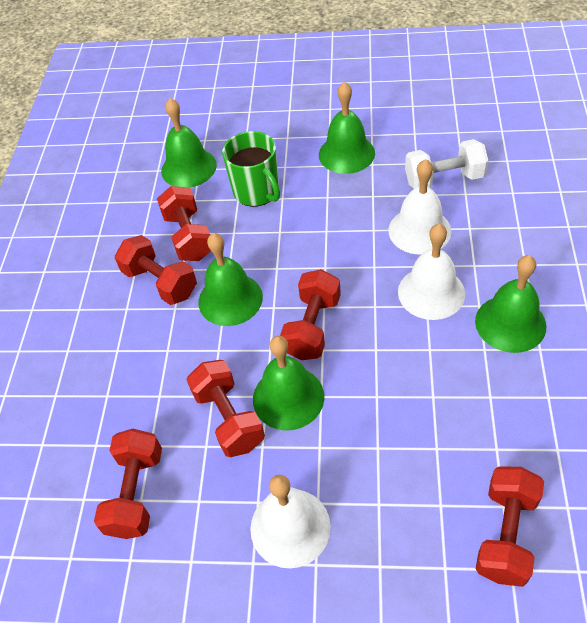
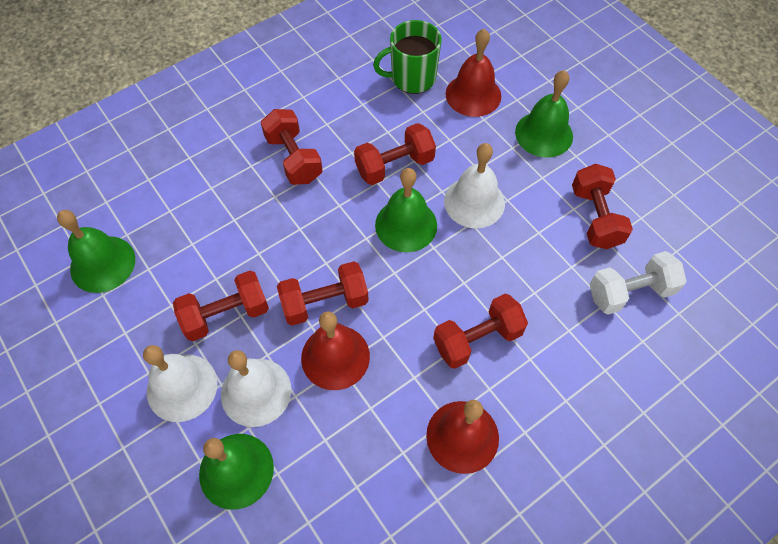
green bell: [161,98,217,188] [199,233,263,326] [253,336,324,431] [319,81,375,174] [475,255,546,353] = 5 -> [57,210,135,293] [199,434,274,510] [375,168,437,252] [515,70,573,157] = 4
red bell: none = 0 -> [301,312,370,390] [426,400,499,474] [446,29,501,117] = 3

